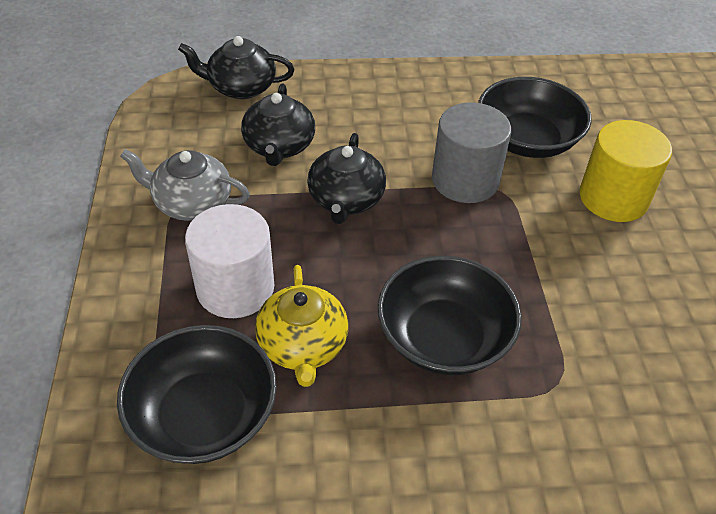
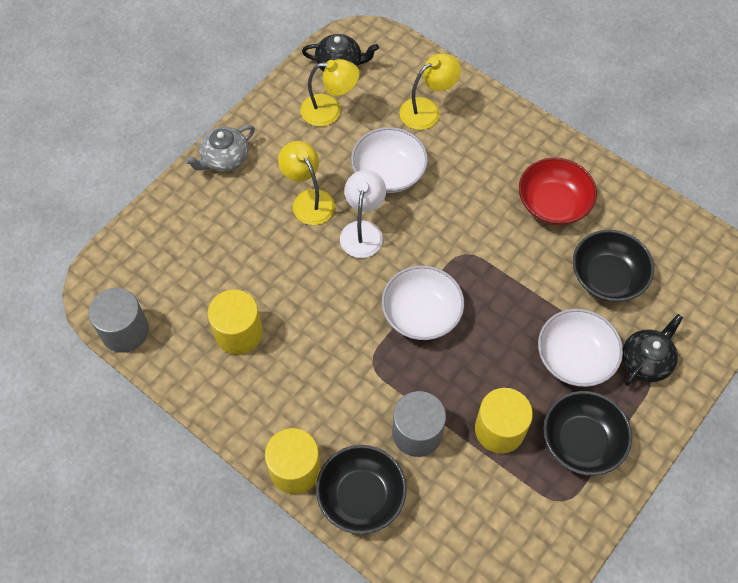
black teapot: [178,36,294,99] [241,84,315,166] [307,133,386,224] = 3 -> [302,34,379,71] [622,314,683,386] = 2
grey cylinder: [432,102,511,203] = 1 -> [88,288,149,353] [392,391,446,457] = 2
red bowl: none = 0 -> [519,157,597,225] = 1
white bowl: none = 0 -> [351,127,428,193] [382,266,464,340] [538,309,623,387] = 3
white cylinder: [185,204,274,318] = 1 -> none = 0
white lamp: none = 0 -> [340,170,386,258] = 1
yellow cylinder: [580,120,672,222] = 1 -> [208,290,263,354] [265,428,321,494] [475,388,533,454] = 3
yellow lamp: none = 0 -> [278,141,335,225] [300,59,360,127] [400,54,461,130] = 3
yellow teapot: [255,265,348,387] = 1 -> none = 0

